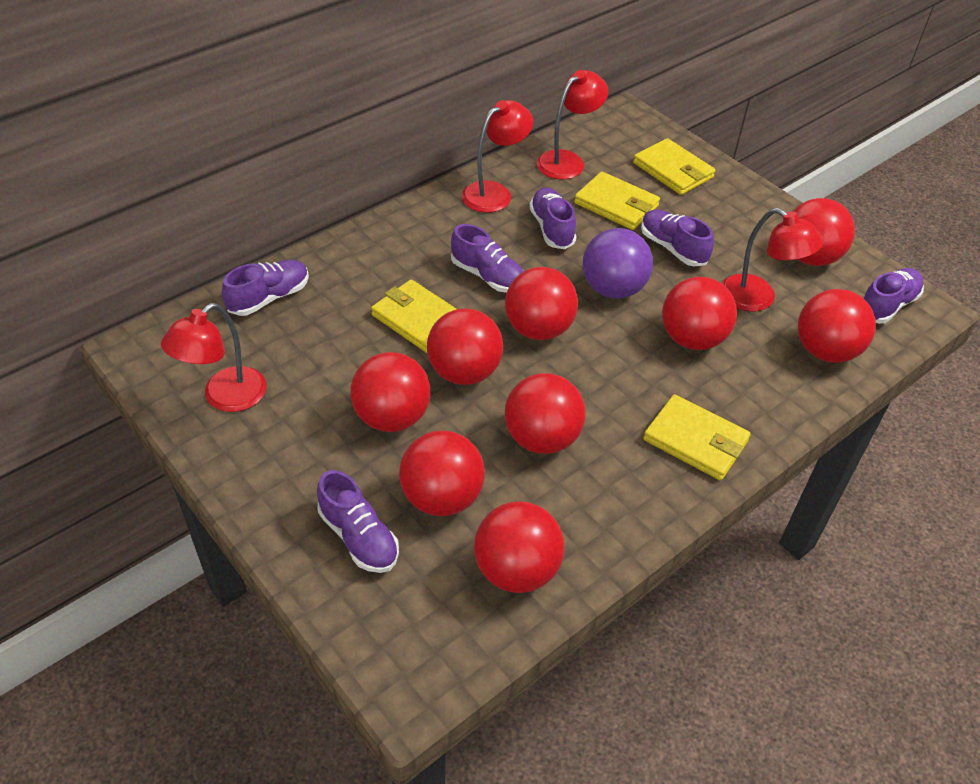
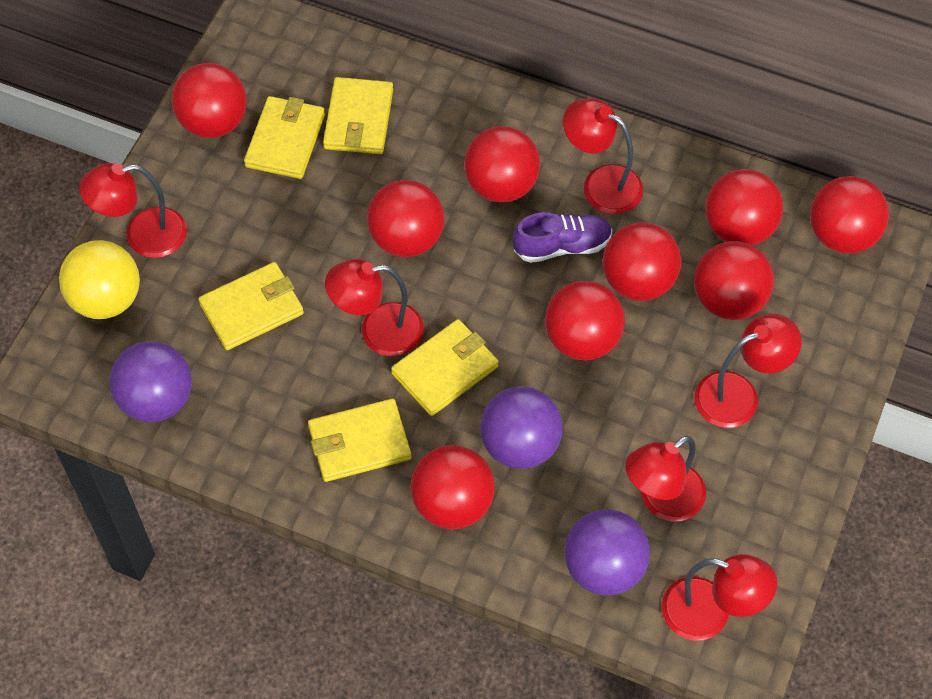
purple ball: [582,228,653,299] = 1 -> [109,341,192,422] [480,386,563,469] [564,509,650,596] = 3
purple shoe: [222,260,309,316] [317,470,399,573] [451,224,523,293] [529,187,576,249] [641,209,714,267] [864,268,924,324] = 6 -> [513,212,612,263] = 1
red lamp: [161,303,267,412] [462,100,533,213] [536,70,608,180] [722,208,823,312] = 4 -> [79,163,187,258] [325,259,424,356] [563,98,643,214] [625,436,706,521] [662,554,777,641] [694,314,802,428] = 6
yellow ball: none = 0 -> [59,240,140,319] = 1
yellow wallet: [371,279,456,353] [574,172,660,230] [633,138,716,195] [643,394,751,480] = 4 -> [199,262,304,350] [244,96,325,179] [308,399,411,482] [323,77,393,154] [391,319,499,416] = 5

